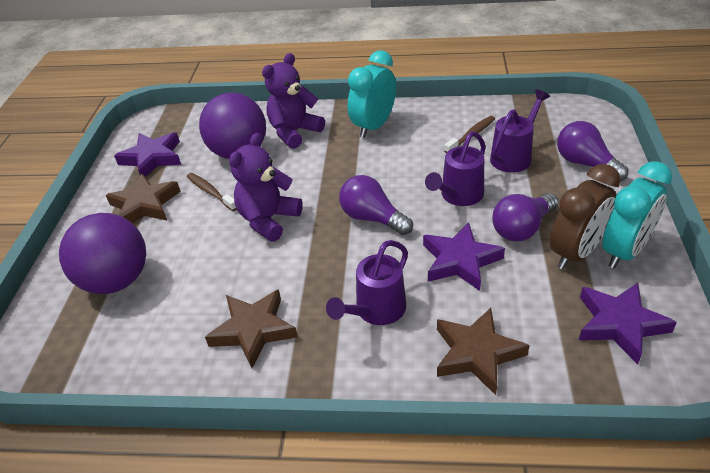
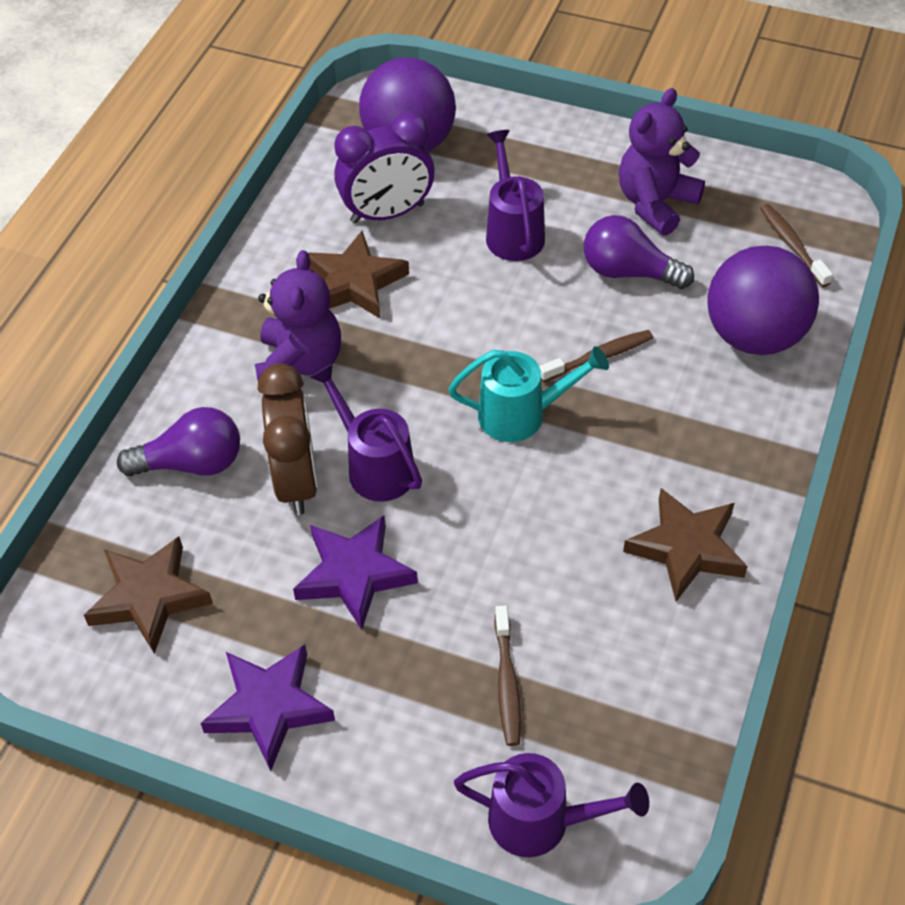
brown toothbrush: [187,173,237,211] [444,116,495,153] = 2 -> [494,606,521,746] [539,330,653,382] [760,204,833,287] = 3
purple clock: none = 0 -> [334,112,435,224] = 1
purple light bulb: [339,175,413,235] [492,193,558,241] [557,121,628,181] = 3 -> [117,407,240,476] [584,215,694,289] = 2
purple star: [114,132,181,177] [423,222,505,291] [579,283,677,364] = 3 -> [201,645,335,771] [293,515,418,630] = 2
turquoise clock: [348,50,396,138] [602,161,672,269] = 2 -> none = 0
turquoise watering can: none = 0 -> [448,346,609,442] = 1

